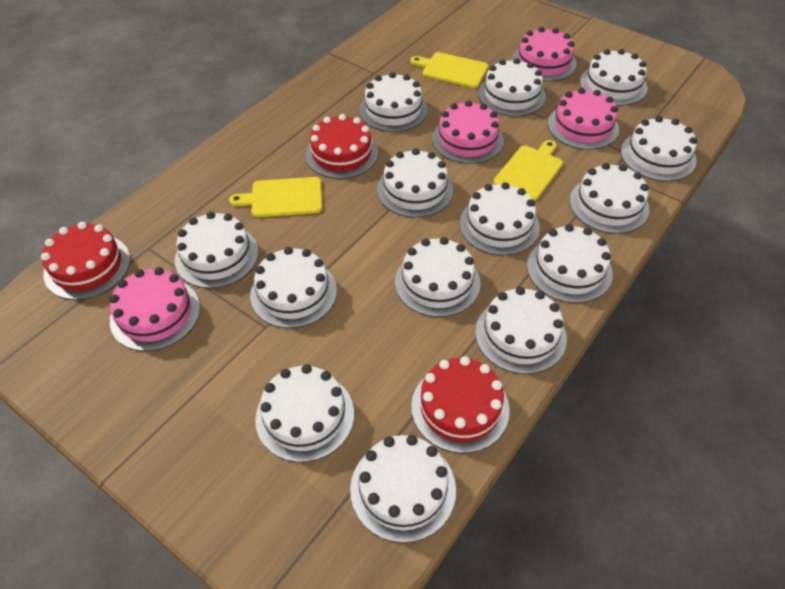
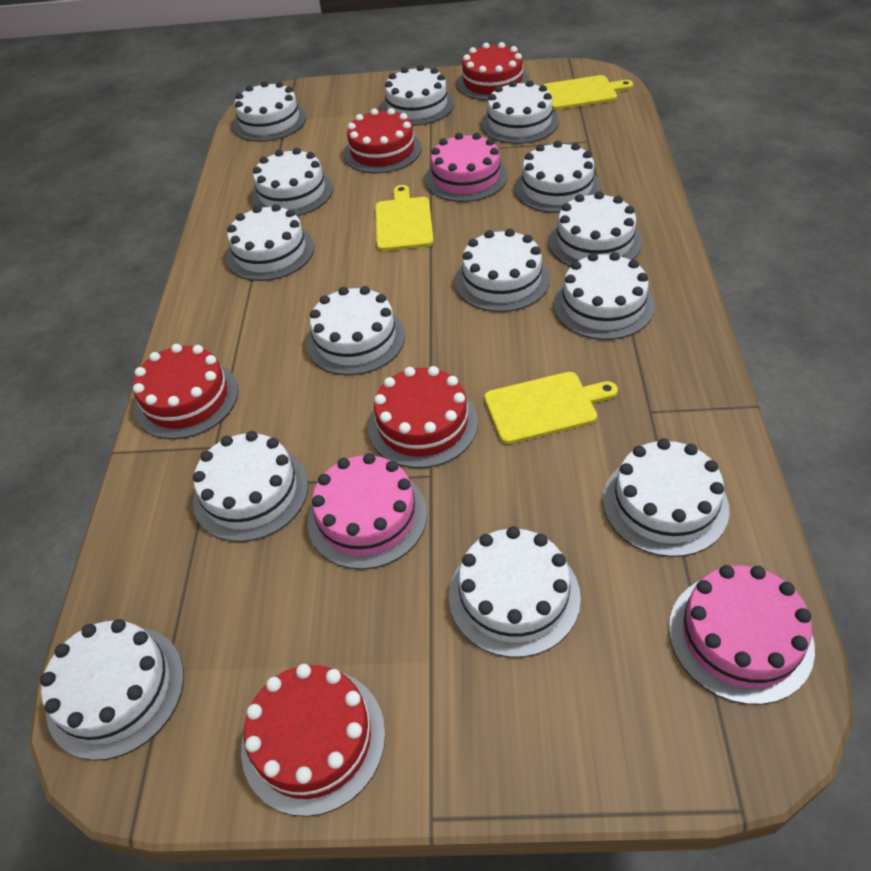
pink cake: [109,267,200,351] [432,100,504,164] [512,27,577,82] [548,88,619,150] = 4 -> [308,453,427,570] [425,133,508,202] [669,565,815,705] = 3
red cake: [41,222,130,300] [305,114,378,179] [411,356,510,453] = 3 -> [133,344,238,439] [241,664,385,817] [343,108,422,174] [368,366,478,468] [457,42,529,101] = 5

